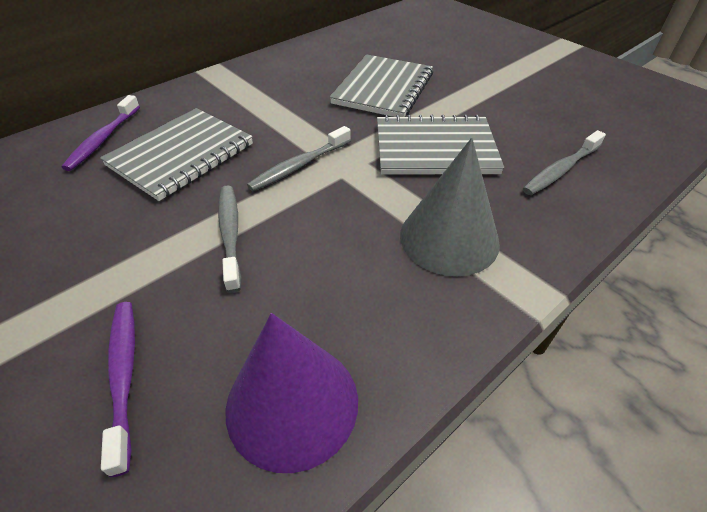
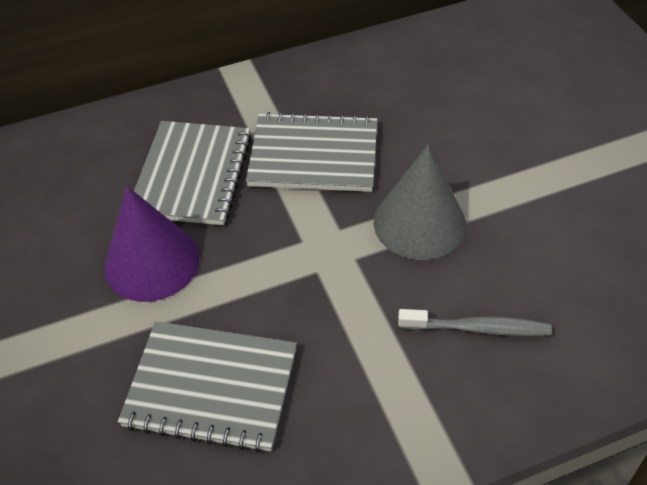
grey toothbrush: [218,185,241,293] [247,126,351,191] [523,130,606,195] = 3 -> [398,309,552,336] = 1
purple toothbrush: [61,95,140,171] [101,302,135,477] = 2 -> none = 0

